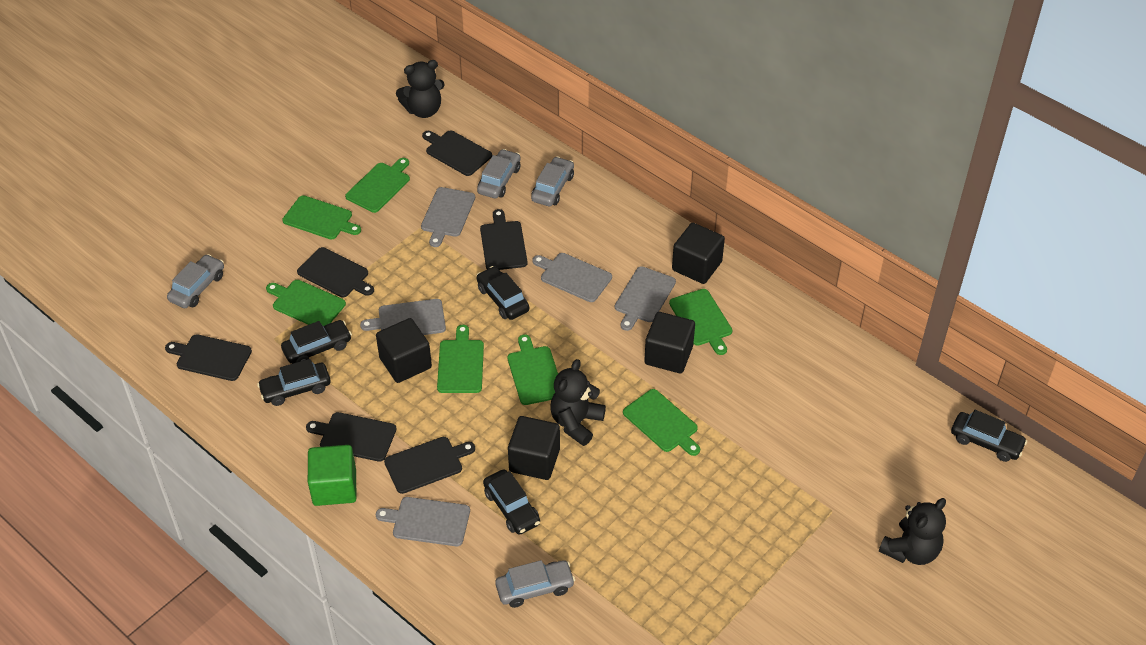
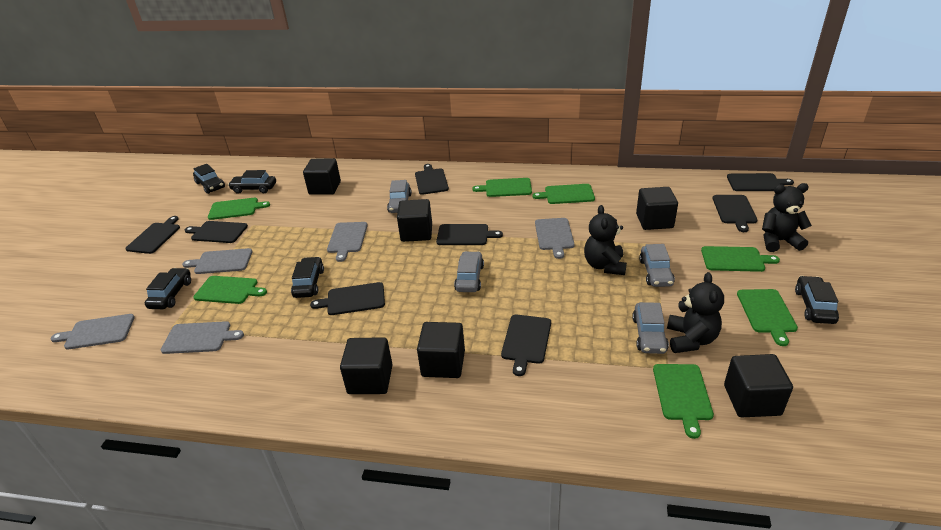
black cube: [376,318,432,383] [508,416,560,480] [644,312,695,373] [672,223,725,284] = 4 -> [303,158,341,195] [340,337,393,394] [397,199,432,242] [417,322,465,378] [636,187,678,230] [724,354,793,417] = 6
black cutting board: [165,334,252,381] [297,247,374,297] [306,412,397,462] [384,437,475,494] [422,130,492,176] [480,209,528,270] = 6 -> [125,216,180,254] [185,221,248,243] [310,282,385,315] [415,164,449,195] [436,224,503,245] [501,314,551,376] [712,195,757,232] [727,173,794,191] = 8
green cube: [308,445,357,506] = 1 -> none = 0

